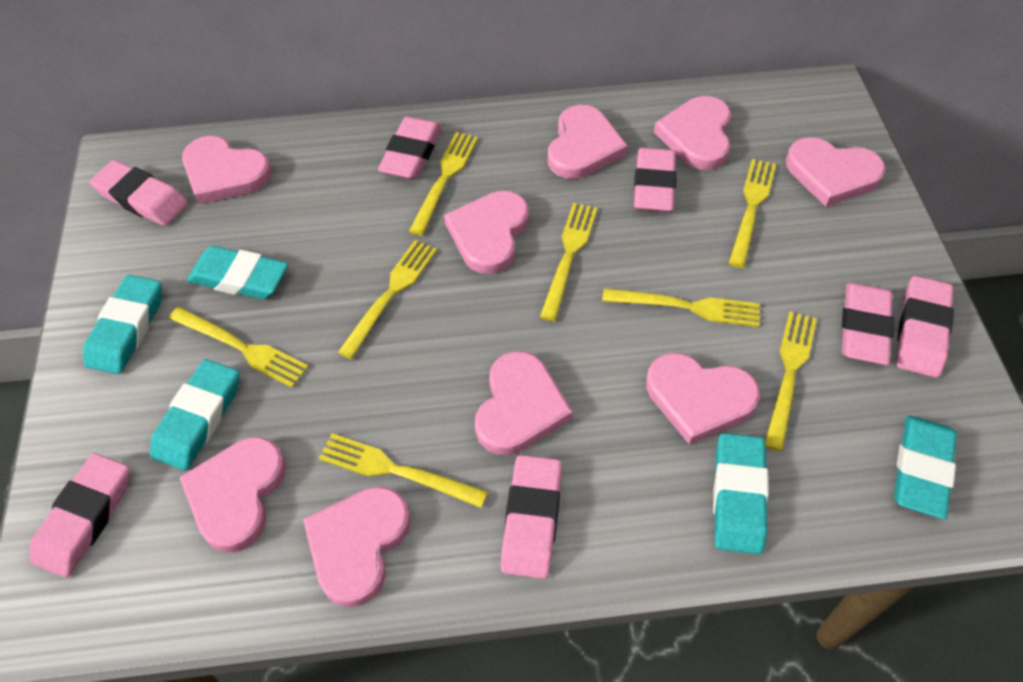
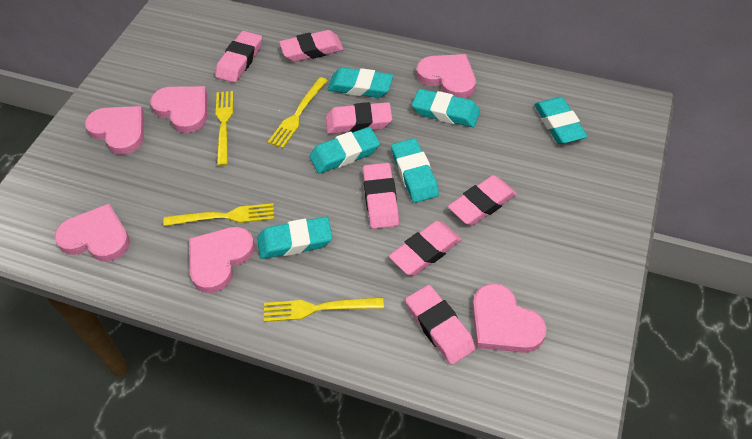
pink heart: [179,437,286,552] [182,136,271,204] [303,486,411,607] [444,191,529,274] [475,351,573,455] [548,105,628,179] [646,353,760,445] [654,96,731,170] [786,137,886,207] = 9 -> [54,204,130,262] [85,106,144,155] [150,86,207,133] [189,227,255,293] [417,54,476,98] [472,283,547,353] = 6
turquoise eraser: [83,275,162,374] [150,359,239,471] [187,246,288,300] [713,433,769,554] [894,416,957,519] = 5 -> [257,217,332,259] [310,127,380,173] [328,67,393,98] [391,138,439,203] [412,89,480,127] [534,97,587,144] = 6
yellow fork: [168,307,309,388] [319,433,488,508] [338,240,437,359] [409,132,478,236] [540,203,597,321] [602,288,760,327] [729,159,776,268] [765,311,817,451] = 8 -> [163,203,274,226] [216,91,233,166] [264,297,384,322] [268,77,328,148] = 4

